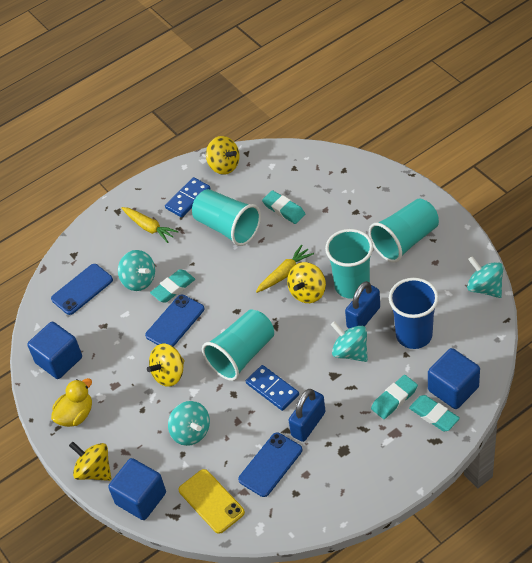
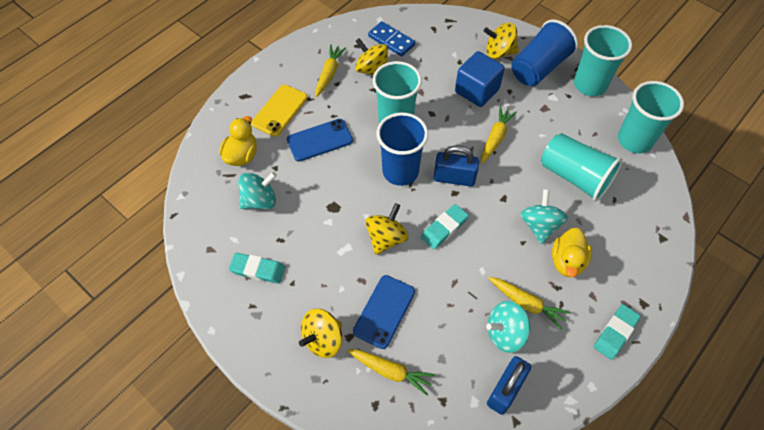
blue cube: [27,322,82,379] [108,458,166,520] [428,348,480,409] = 3 -> [455,51,505,107] = 1
blue cup: [389,278,439,349] = 1 -> [376,112,428,186] [512,19,578,86] = 2
blue domino: [165,177,210,217] [246,365,299,411] = 2 -> [368,21,415,57] = 1
blue phone: [51,264,113,315] [145,295,204,347] [238,432,302,497] = 3 -> [287,119,353,162] [353,275,415,349] = 2
turquoise eraser: [150,269,195,303] [262,190,305,224] [371,375,418,419] [409,395,460,431] = 4 -> [229,253,285,284] [421,204,469,249] [594,304,641,360] = 3
turquoise spinning top: [118,250,155,291] [168,401,210,446] [331,321,368,362] [467,256,503,298] = 4 -> [238,172,277,210] [486,301,530,353] [521,189,568,245] = 3
yellow carrot: [121,207,179,243] [256,244,314,293] = 2 -> [315,44,346,97] [347,349,435,396] [481,106,517,163] [488,277,570,330] = 4
yellow duck: [51,378,92,427] = 1 -> [219,116,257,166] [552,228,592,277] = 2

